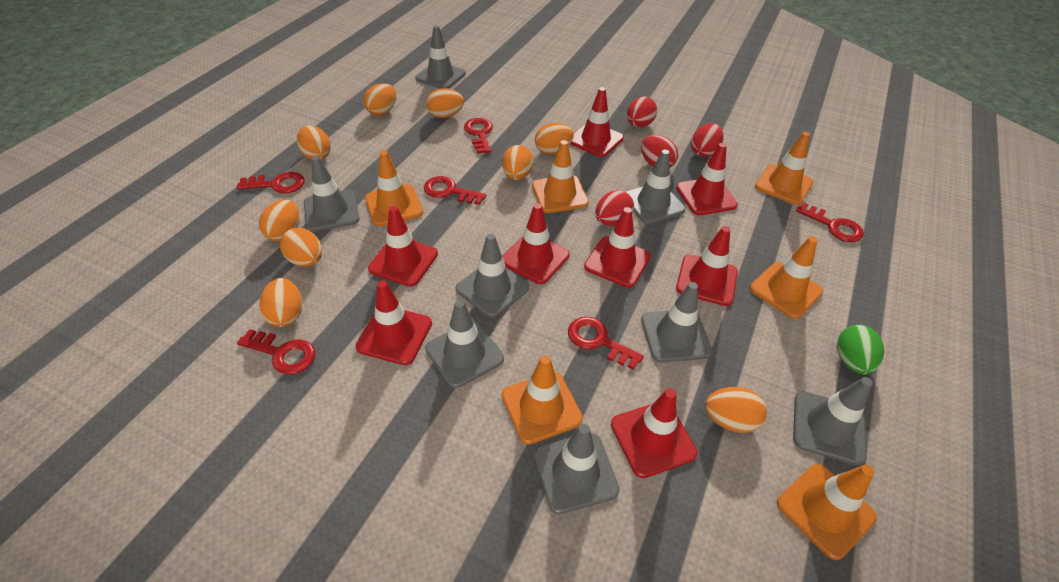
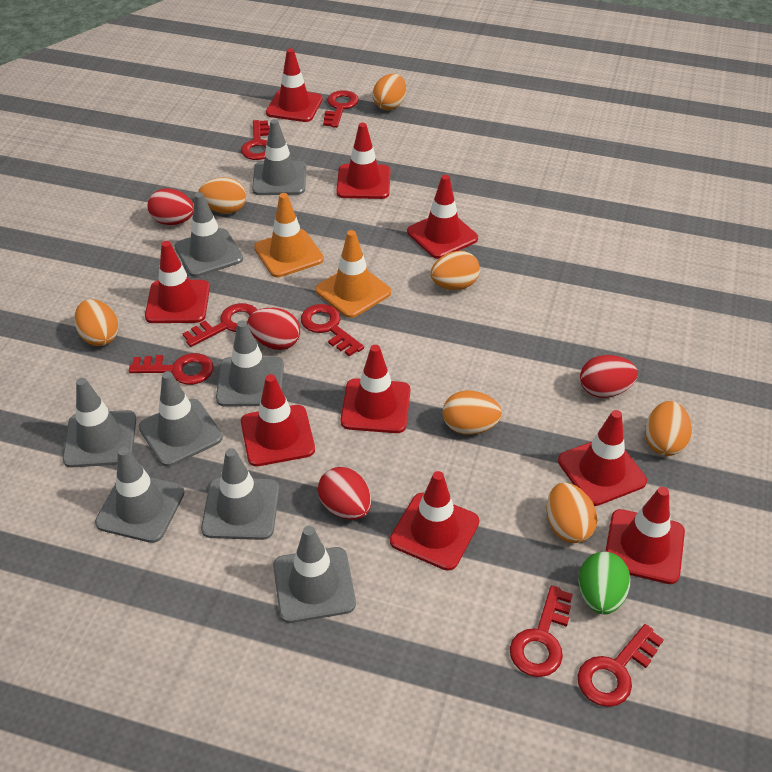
orange egg: [259,200,300,241] [259,278,302,327] [280,228,322,267] [297,125,331,160] [363,83,396,116] [426,88,464,118] [502,145,534,180] [535,123,574,154] [705,387,767,433] = 9 -> [74,299,119,346] [198,177,246,214] [373,74,406,110] [430,251,480,290] [443,391,502,435] [547,483,597,543] [645,401,692,456] = 7
orange traffic cone: [365,151,423,226] [502,355,583,445] [532,140,589,213] [750,236,823,319] [755,132,814,205] [777,464,877,560] = 6 -> [254,193,324,277] [315,230,391,318] = 2
red key: [237,172,305,193] [237,329,315,375] [424,176,486,205] [464,118,493,153] [568,317,644,370] [796,203,864,242] = 6 -> [129,353,213,385] [183,303,257,347] [241,120,269,160] [301,304,364,356] [323,90,359,128] [510,585,573,677] [577,624,664,707] = 7
red traffic cone: [356,280,432,365] [368,206,438,287] [502,203,570,284] [571,87,624,157] [584,207,651,288] [611,388,697,478] [676,143,738,215] [676,226,738,306] = 8 -> [145,241,210,323] [241,374,315,466] [266,48,323,122] [336,123,390,199] [340,345,410,433] [390,471,480,571] [407,175,478,259] [558,410,647,506] [605,487,685,584] = 9

